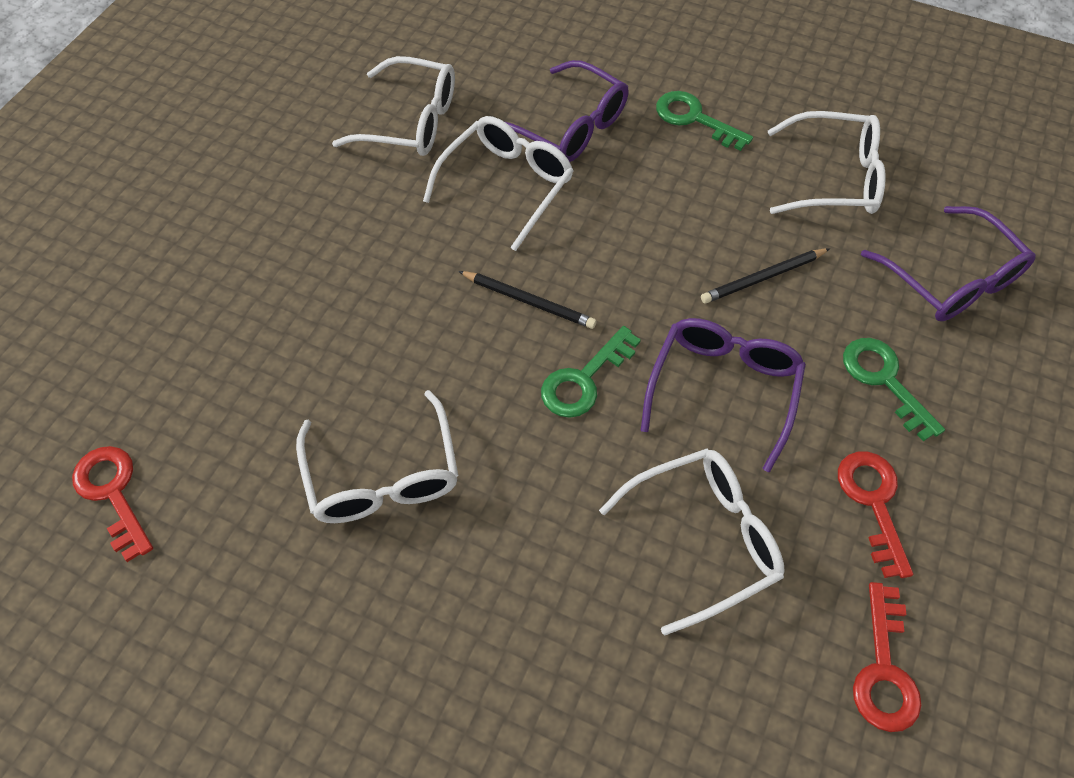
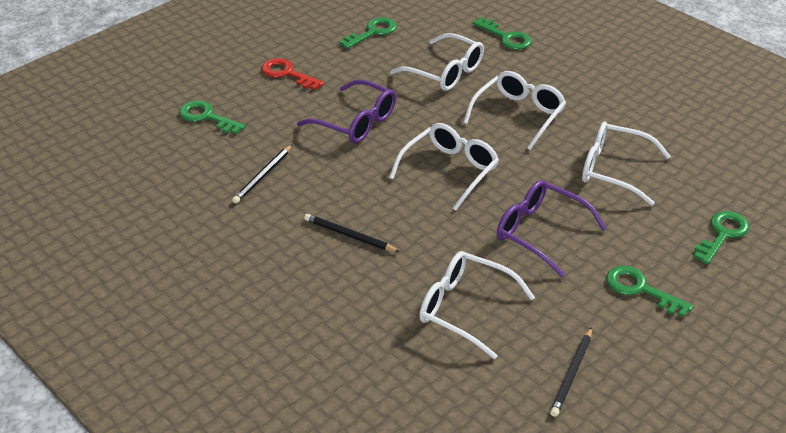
black pencil: [458,271,596,329] [701,248,830,303] = 2 -> [232,144,293,204] [304,214,400,252] [550,327,592,417] = 3
green key: [541,326,641,418] [656,91,753,151] [843,338,945,441] = 3 -> [179,100,246,134] [339,17,397,49] [473,18,532,50] [606,266,693,317] [693,211,749,264] = 5
purple glasses: [505,60,628,162] [641,318,806,472] [861,206,1036,321] = 3 -> [297,79,396,143] [497,180,607,277] = 2
red key: [72,446,153,562] [838,452,913,578] [853,582,922,732] = 3 -> [262,58,324,90] = 1

